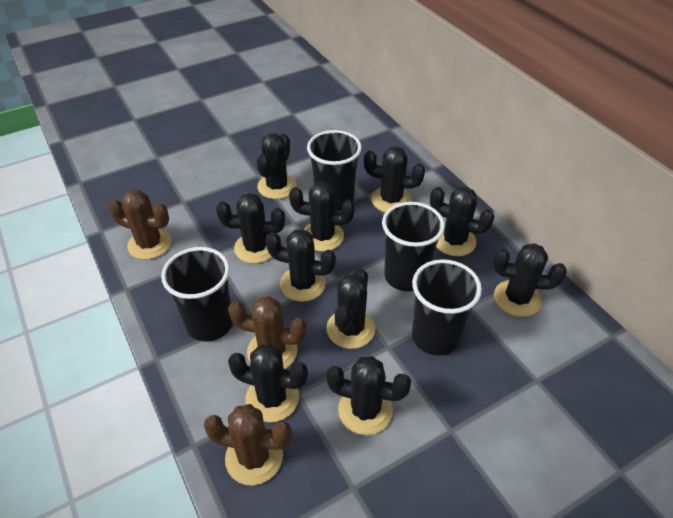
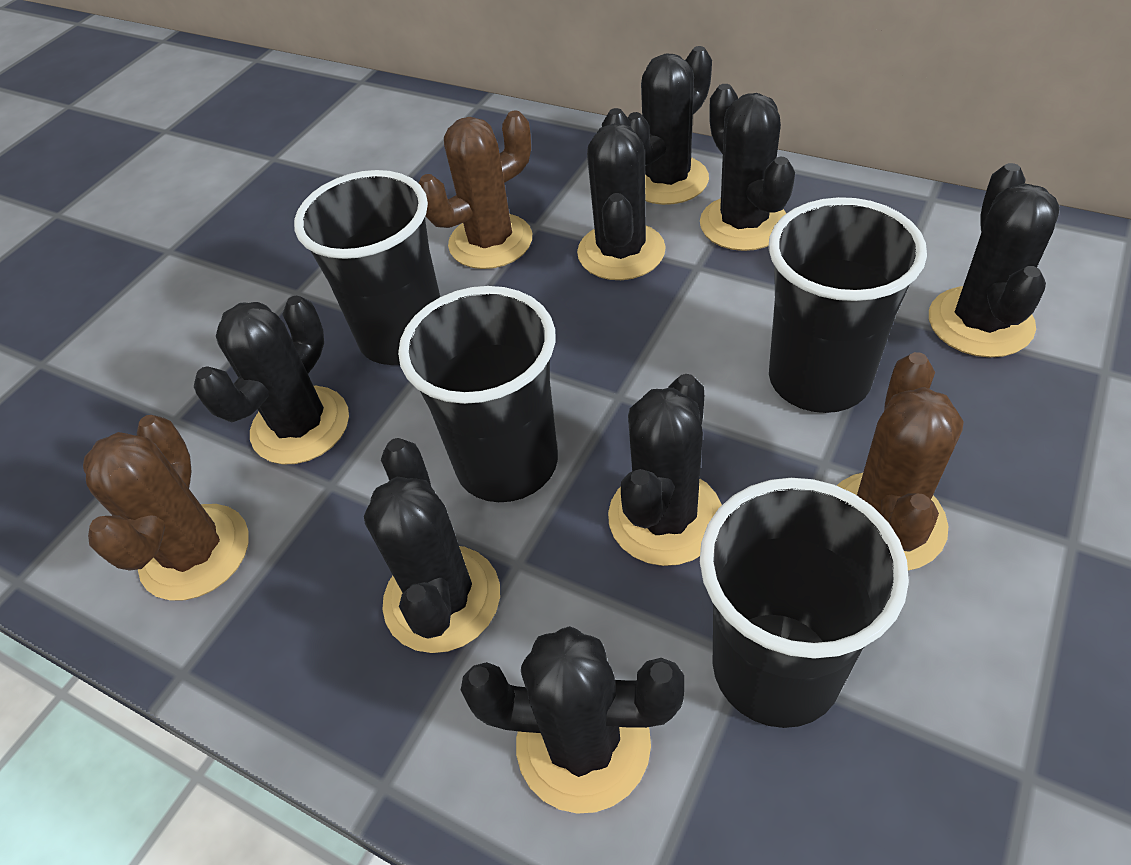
black cactus: [216,193,285,263] [228,344,308,422] [257,133,297,199] [266,229,336,302] [289,182,355,252] [326,268,375,349] [326,356,411,435] [364,146,425,212] [430,187,495,256] [493,243,567,317] = 10 -> [194,295,349,465] [364,438,500,653] [461,626,684,814] [577,108,666,280] [608,374,722,566] [628,46,712,205] [700,84,795,251] [929,163,1060,358] = 8

